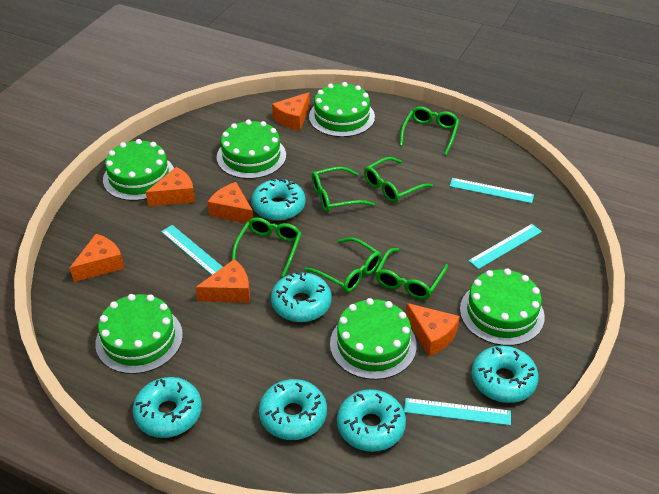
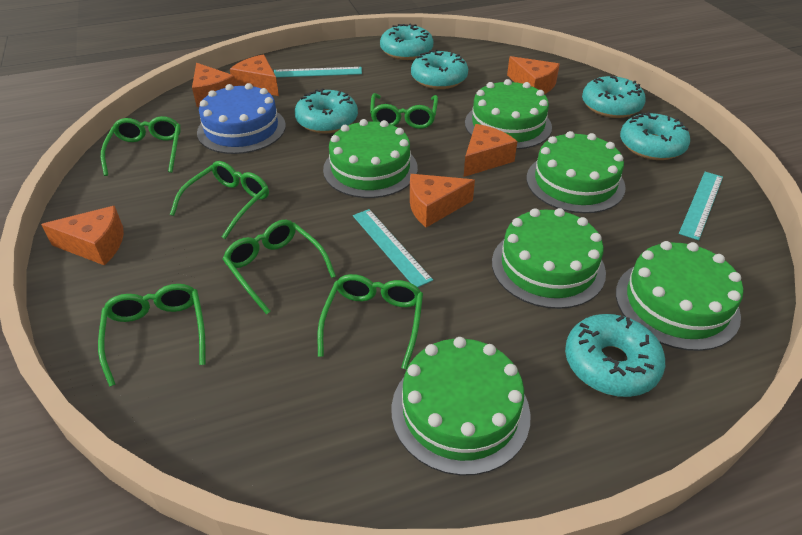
blue cake: none = 0 -> [197,83,286,154] = 1
turquoise ruler: [161,225,223,275] [404,398,511,426] [450,178,534,203] [468,224,542,269] = 4 -> [274,67,362,77] [353,209,433,287] [679,172,723,240] = 3

